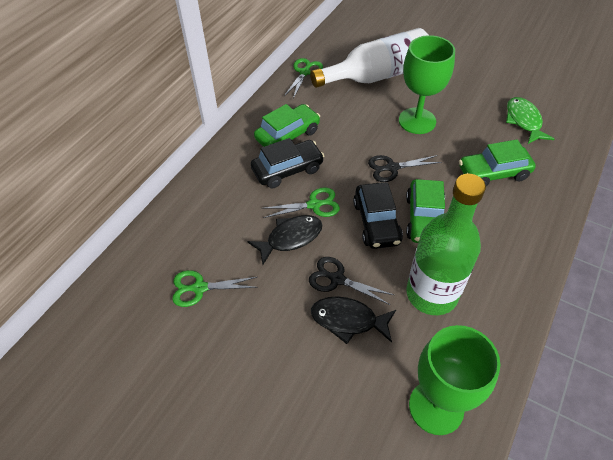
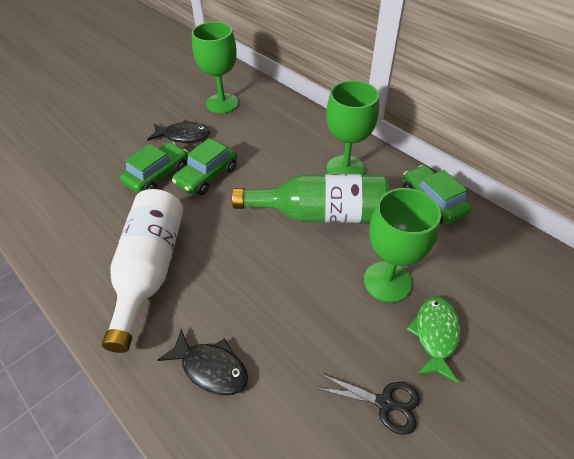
black car: [251,138,324,188] [353,182,403,249] = 2 -> none = 0
black scissors: [309,257,394,305] [368,155,442,182] = 2 -> [316,373,420,435] = 1
green goblet: [399,35,455,134] [409,325,500,435] = 2 -> [192,22,239,113] [326,80,379,174] [364,188,441,303] = 3
green scissors: [172,270,258,307] [262,187,340,218] [284,58,323,99] = 3 -> none = 0

